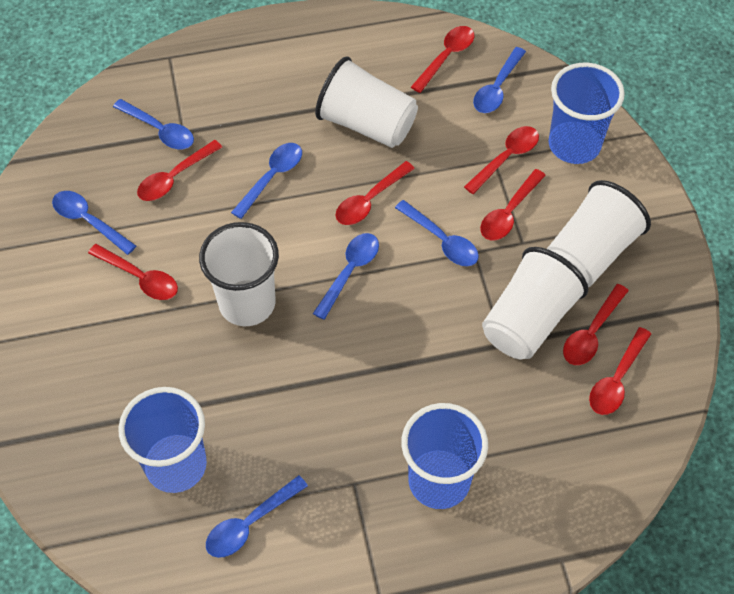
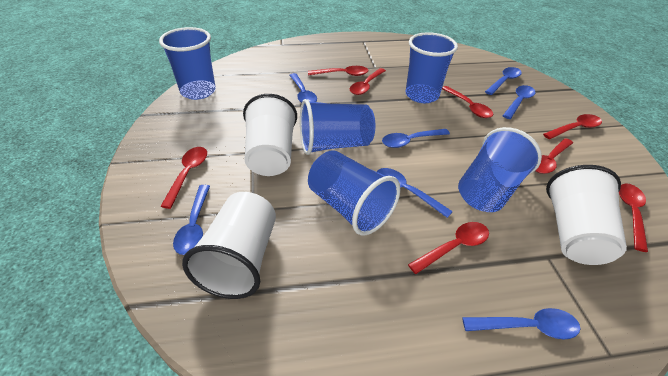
blue cup: [118,387,207,493] [401,403,488,509] [549,63,625,164] = 3 -> [159,27,216,100] [300,99,375,155] [308,150,401,235] [405,32,458,103] [458,127,542,212] = 5
white cup: [199,222,279,326] [315,56,418,148] [482,247,588,359] [547,180,651,287] = 4 -> [182,192,276,299] [243,94,297,176] [546,165,627,265] = 3

